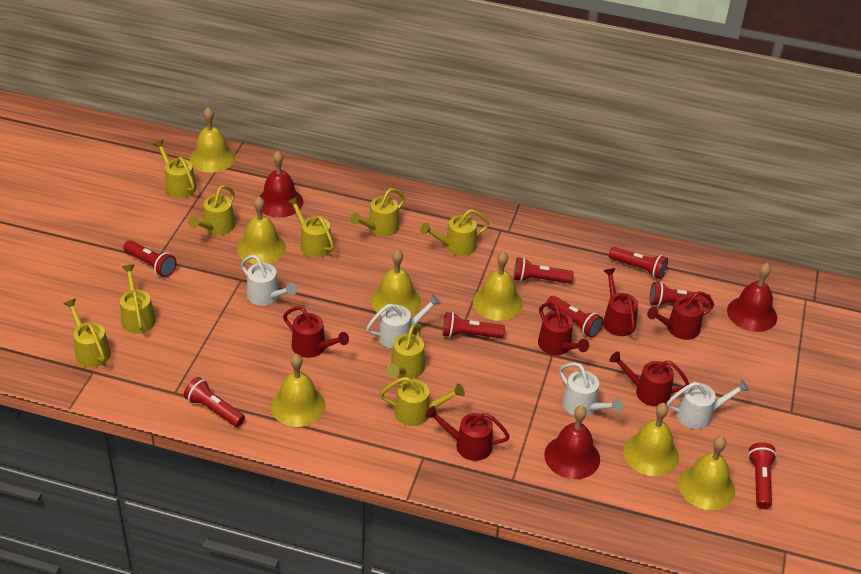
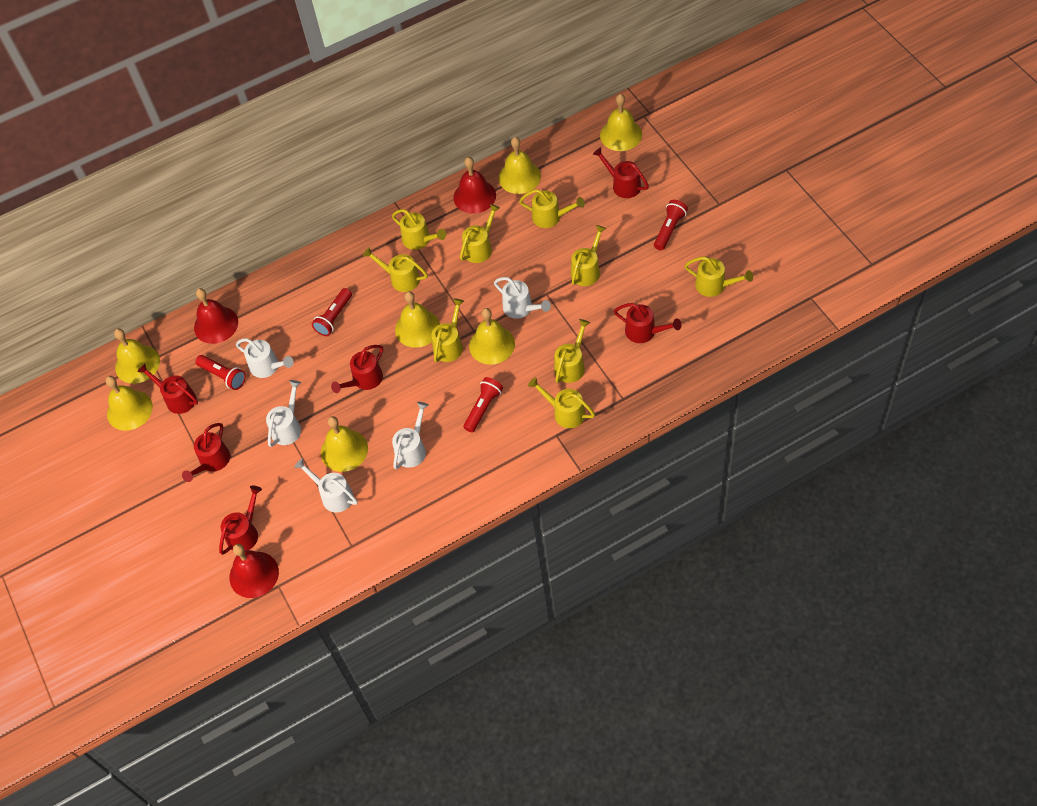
red flashlight: [123,240,177,277] [184,377,245,427] [443,312,505,338] [514,257,574,283] [546,296,603,338] [609,247,668,279] [650,282,711,307] [748,442,777,509] = 8 -> [195,355,246,390] [312,288,352,336] [463,377,503,433] [654,200,688,250] = 4
white watering can: [241,255,297,306] [366,294,441,349] [559,362,623,416] [667,380,749,429] = 4 -> [236,338,294,378] [266,380,301,447] [294,458,358,512] [392,402,429,469] [494,277,551,319] = 5

